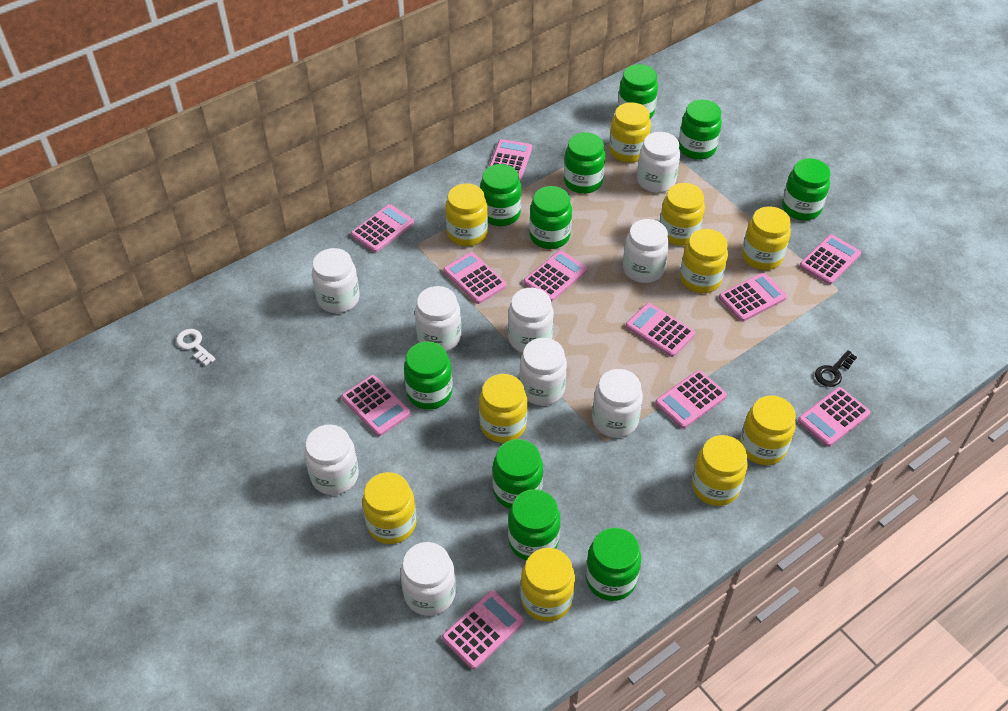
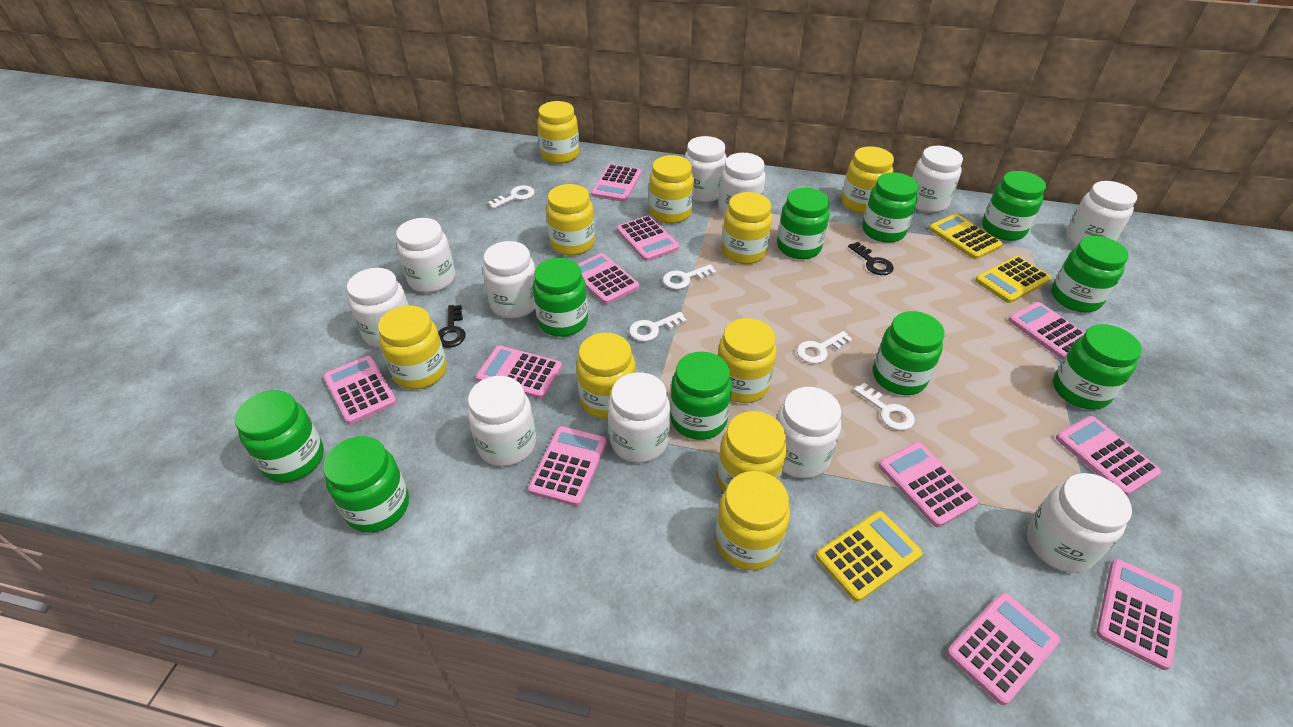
black key: [815,350,857,387] = 1 -> [438,305,466,348] [848,242,894,275] = 2
white jar: [304,424,359,495] [312,248,360,313] [400,542,456,616] [415,286,461,351] [508,288,554,353] [519,338,567,406] [592,369,643,438] [623,219,669,283] [637,132,680,193] = 9 -> [347,268,409,348] [396,218,455,293] [468,376,536,466] [483,241,535,318] [608,372,670,463] [684,136,727,203] [719,153,766,216] [777,387,841,478] [912,146,963,213] [1027,473,1132,573] [1066,181,1137,246] = 11
white key: [176,329,216,366] = 1 -> [488,185,535,209] [629,312,686,342] [663,264,716,289] [797,331,852,364] [854,383,915,431] = 5
yellow calculator: none = 0 -> [816,511,923,602] [929,214,1003,259] [975,256,1051,303] = 3

